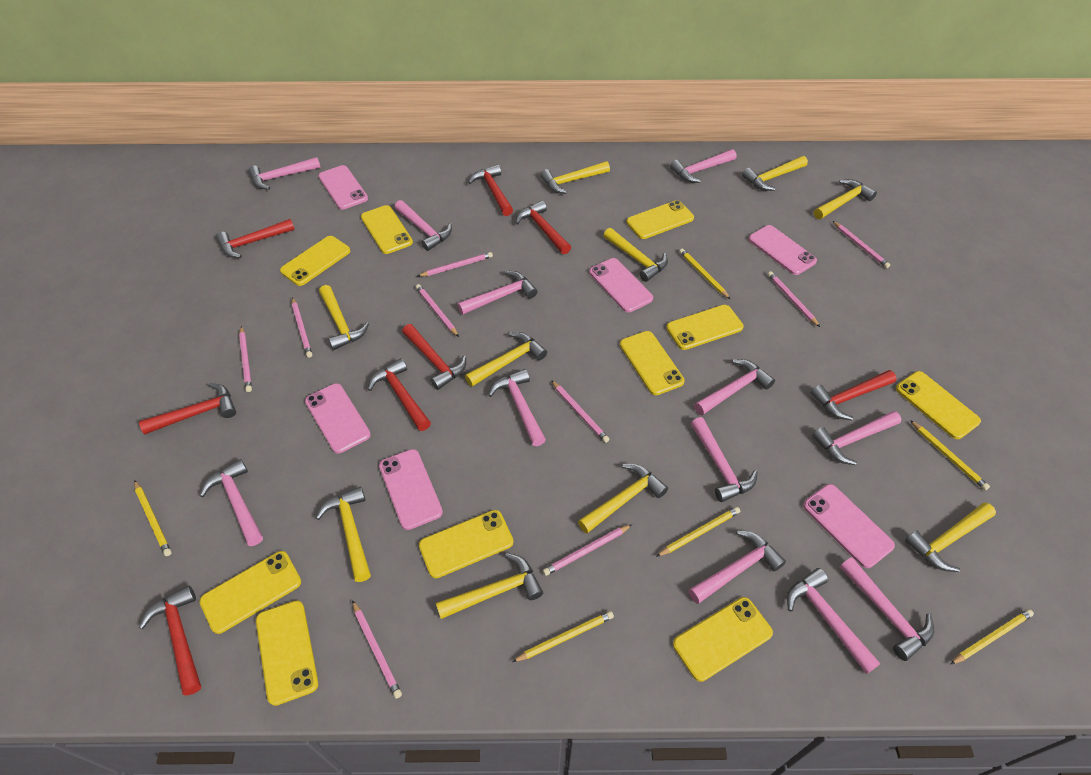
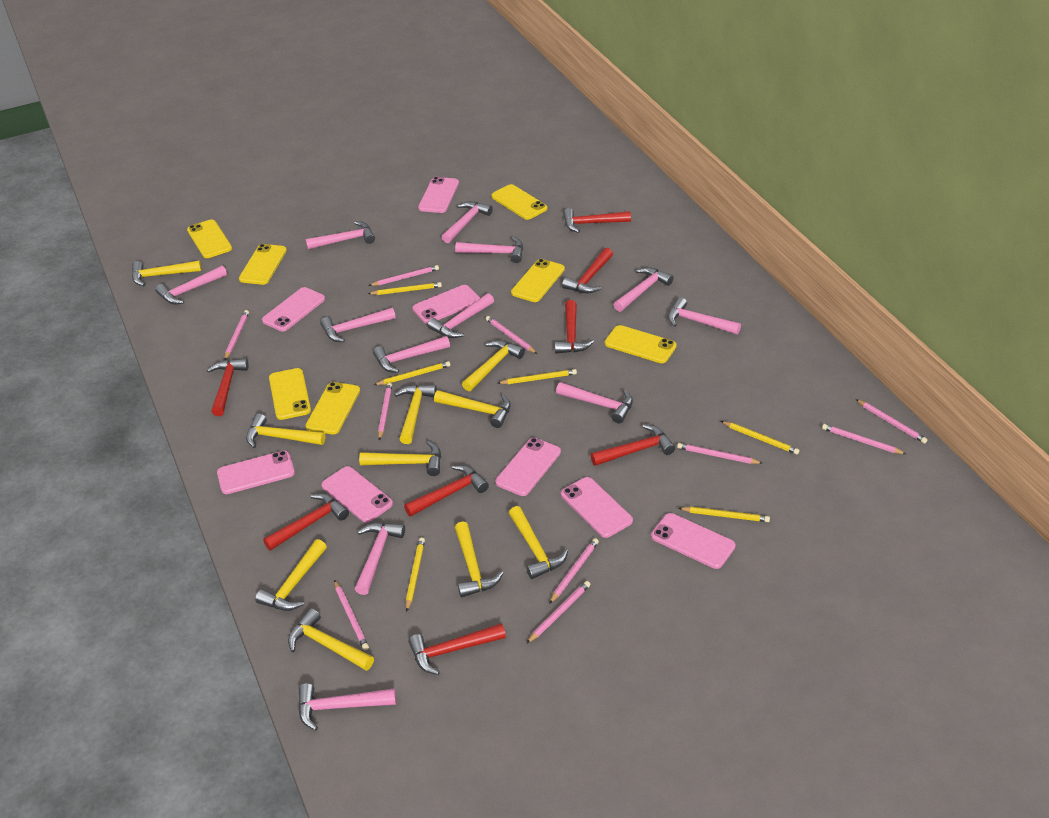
pink pencil: [239,326,252,392] [292,297,312,358] [352,600,402,699] [416,284,459,337] [418,252,493,277] [543,524,632,576] [551,380,609,443] [768,271,820,327] [833,221,890,268] = 9 -> [224,310,249,360] [334,580,369,651] [369,265,439,286] [378,382,392,440] [486,316,537,354] [526,581,591,644] [549,538,599,604] [677,443,763,464] [822,424,906,454] [856,399,928,444] = 10
pink phone: [305,383,371,454] [318,165,368,210] [379,449,443,530] [589,258,653,312] [749,225,817,275] [803,484,895,568] = 6 -> [217,451,295,494] [262,287,325,332] [321,466,393,523] [412,285,480,324] [418,177,459,213] [495,438,561,496] [561,477,633,538] [651,513,736,569] = 8
yellow phone: [199,551,301,634] [256,600,318,706] [280,236,350,286] [361,205,413,254] [419,510,513,578] [620,331,685,395] [626,200,694,239] [666,305,744,350] [673,597,773,682] [896,371,981,439] = 10 -> [187,219,232,258] [239,244,287,285] [269,368,311,420] [305,382,360,435] [491,184,547,220] [511,259,565,302] [605,325,677,363] = 7

